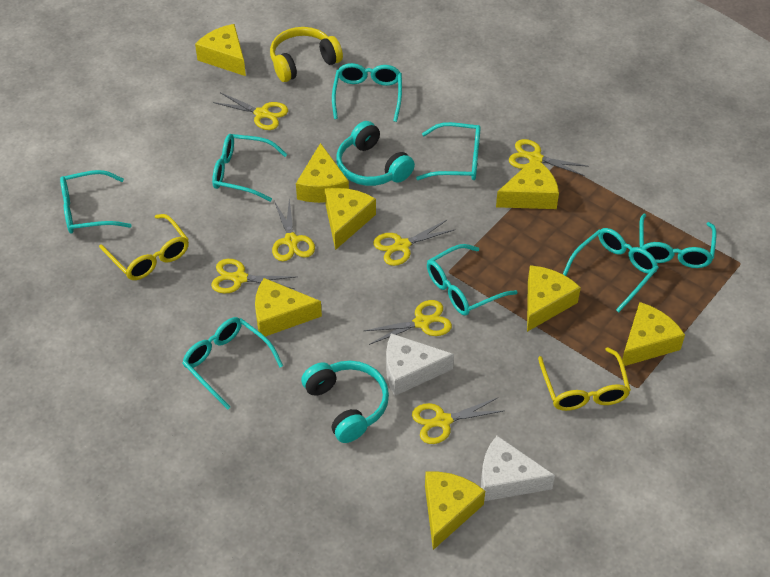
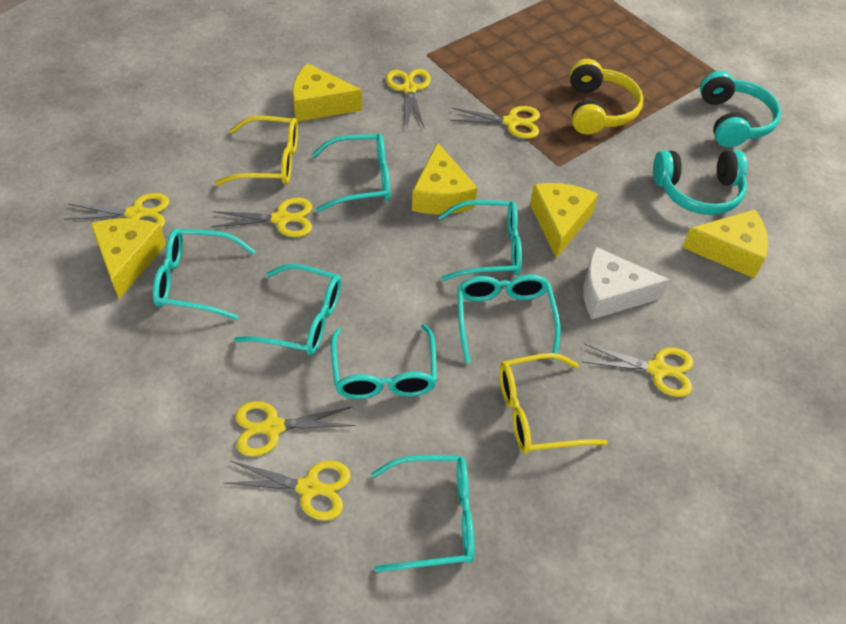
turquoise glasses: [60,170,132,234] [182,317,283,410] [212,134,287,202] [332,63,402,122] [416,122,481,180] [427,244,517,316] [563,228,659,312] [639,214,717,268] = 8 -> [153,229,255,320] [234,264,341,355] [311,133,390,212] [331,324,437,399] [371,455,474,572] [438,200,522,281] [457,274,560,363] = 7
white cheese: [386,333,454,396] [481,436,555,501] = 2 -> [583,247,670,319] = 1
yellow cheese: [195,24,246,76] [255,278,322,337] [296,143,349,203] [325,188,376,250] [425,472,485,550] [496,158,559,209] [527,265,581,332] [622,302,685,366] = 8 -> [90,218,166,299] [293,63,362,122] [412,142,477,215] [530,183,598,259] [682,209,768,278] = 5

